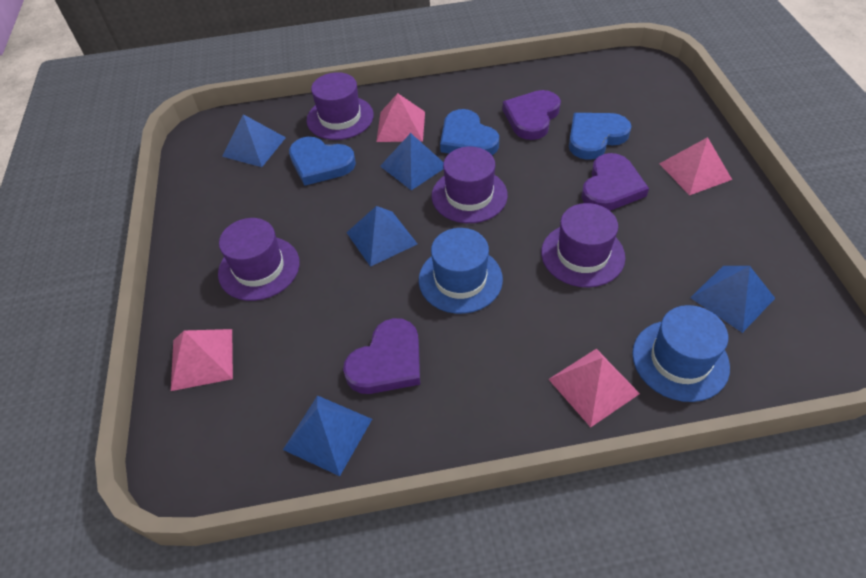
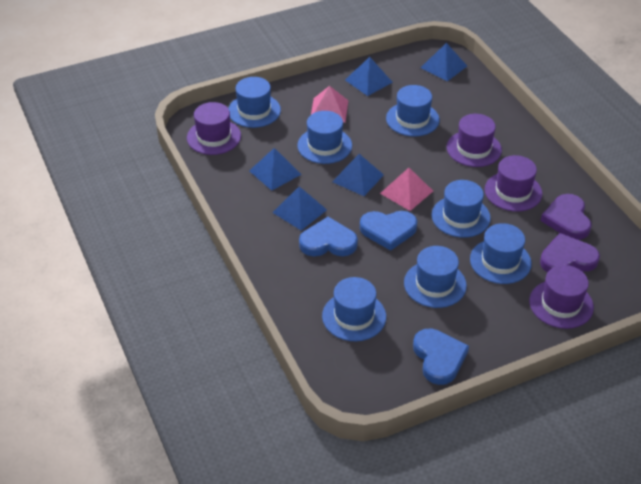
blue hat: [419,228,503,314] [632,305,730,402] = 2 -> [228,77,281,128] [297,111,352,164] [322,277,386,341] [386,85,439,137] [404,246,467,308] [432,180,491,238] [470,223,532,284] = 7
pink pyramid: [171,329,233,391] [376,93,425,142] [548,349,640,427] [659,137,732,195] = 4 -> [311,86,349,123] [380,168,433,211] = 2
purple heart: [343,318,420,394] [502,90,561,140] [581,153,649,211] = 3 -> [540,233,600,273] [541,194,591,240] = 2

